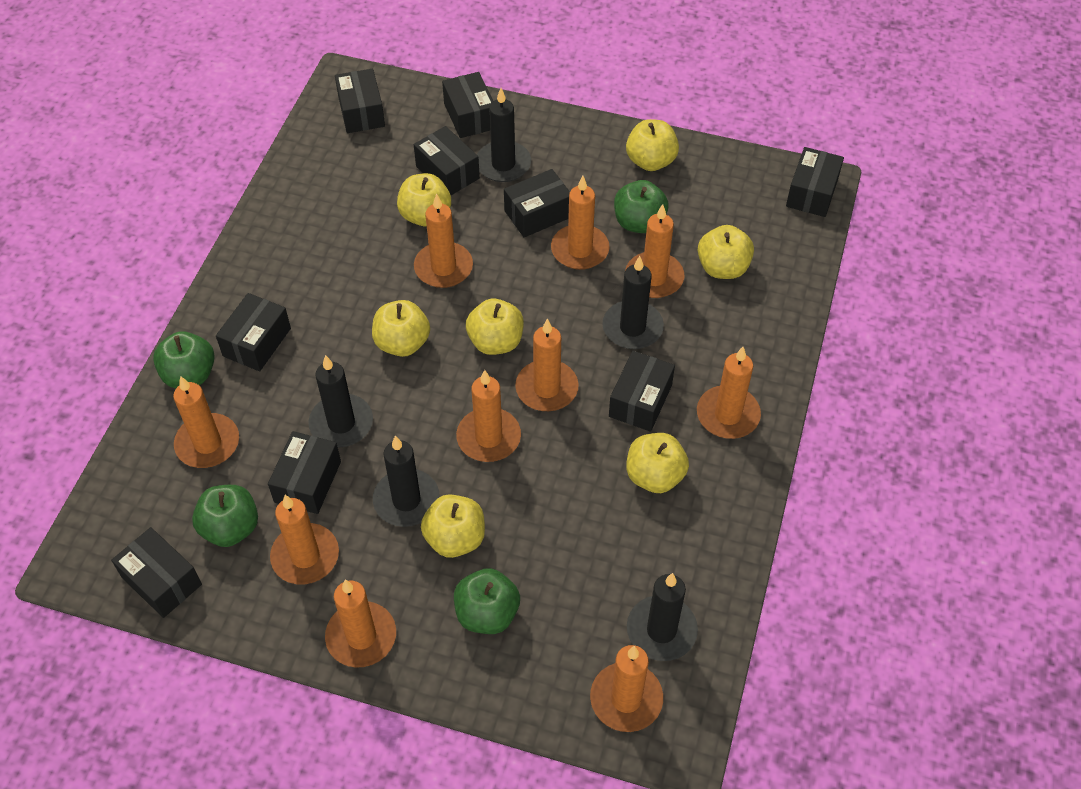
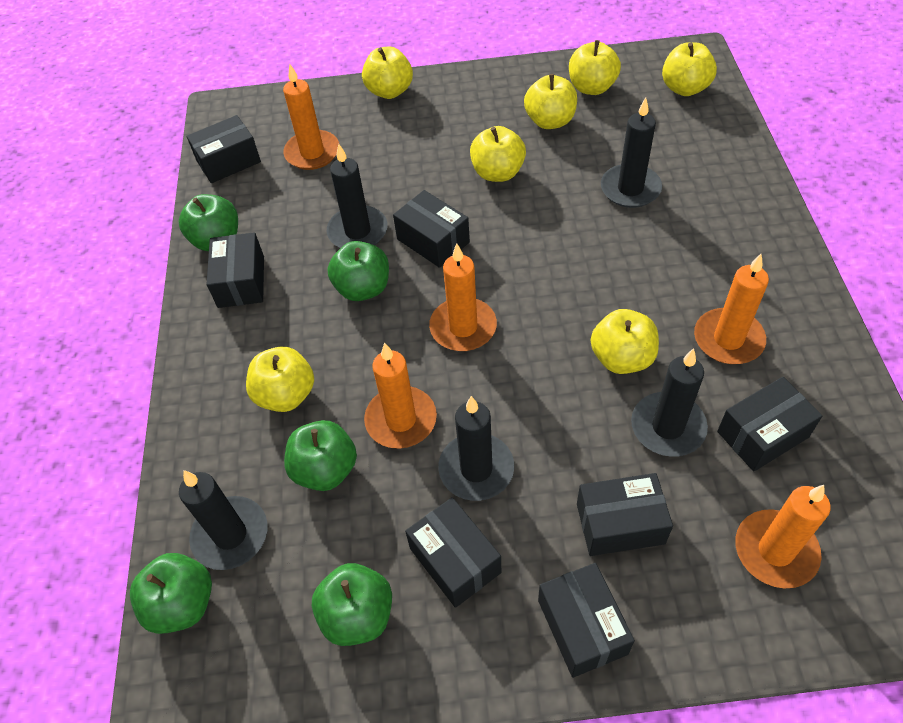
black box: [111,527,202,618] [216,293,291,371] [268,431,341,514] [335,69,385,133] [414,126,480,195] [442,72,493,138] [504,169,570,237] [609,351,675,432] [786,147,844,217] = 9 -> [187,115,261,183] [206,232,264,308] [393,190,470,268] [405,497,501,608] [538,563,635,678] [577,473,673,556] [717,377,822,472] = 7
green apple: [153,331,215,388] [192,485,258,547] [454,568,520,634] [614,180,669,233] = 4 -> [130,553,212,634] [179,194,238,251] [284,420,357,491] [312,563,392,646] [327,241,389,301] = 5
orange candle: [173,376,239,468] [270,495,339,584] [325,580,396,668] [414,194,473,288] [456,370,521,462] [515,319,579,411] [551,176,610,270] [590,645,663,732] [625,204,684,298] [697,347,761,439] = 10 -> [283,64,339,170] [364,342,437,449] [429,243,497,351] [694,254,769,364] [735,485,831,588] = 5

